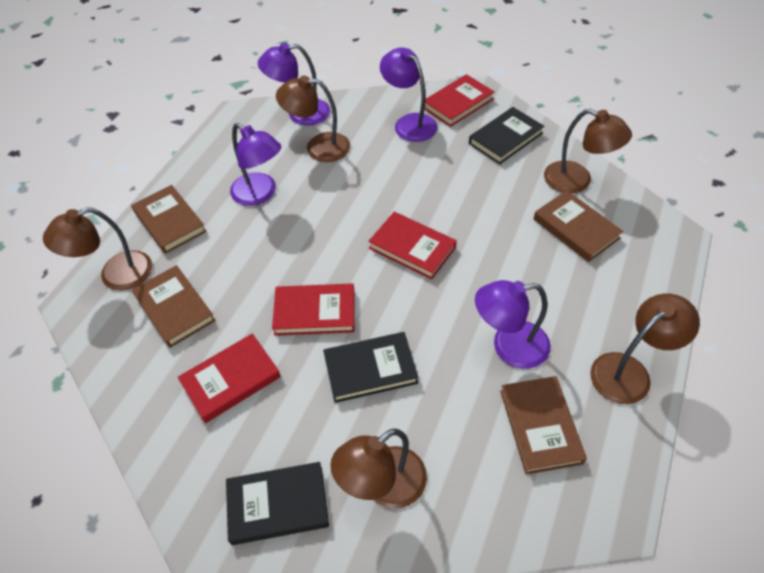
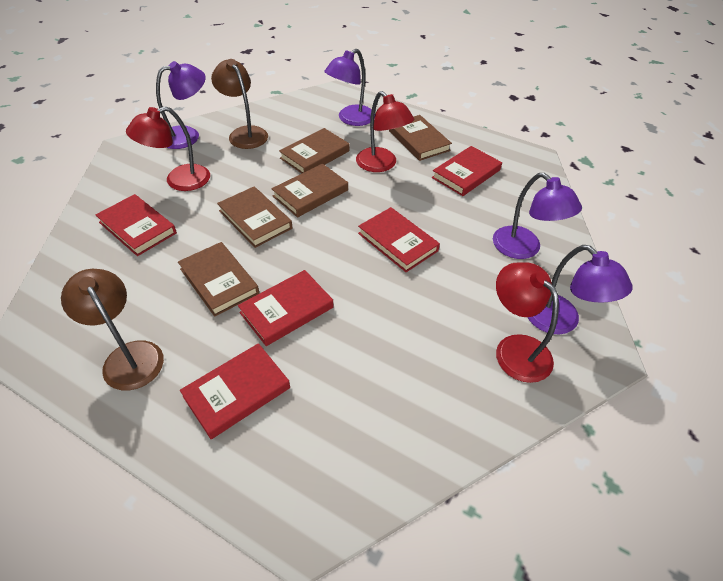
black book: [226,462,329,545] [323,332,418,403] [469,107,544,164] = 3 -> none = 0
brown book: [131,185,207,254] [132,265,216,348] [500,376,587,475] [534,190,623,262] = 4 -> [178,242,259,317] [217,187,293,248] [272,163,348,217] [279,128,349,174] [389,115,452,161] = 5
brown lamp: [43,207,152,291] [276,75,350,162] [330,429,427,508] [544,109,632,194] [590,294,700,404] = 5 -> [61,269,164,390] [211,59,268,149] = 2
red book: [178,333,281,423] [272,283,355,336] [368,212,457,280] [425,74,495,127] = 4 -> [96,194,177,256] [180,343,290,439] [238,270,333,346] [358,207,440,272] [432,146,502,196] = 5
red lamp: none = 0 -> [126,106,210,191] [356,91,414,172] [496,262,559,383] = 3

